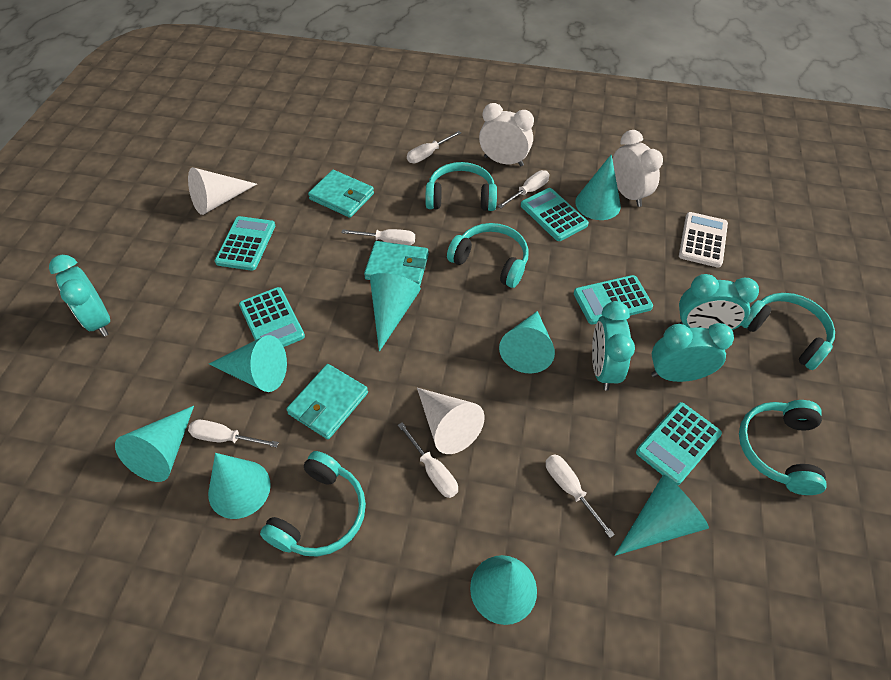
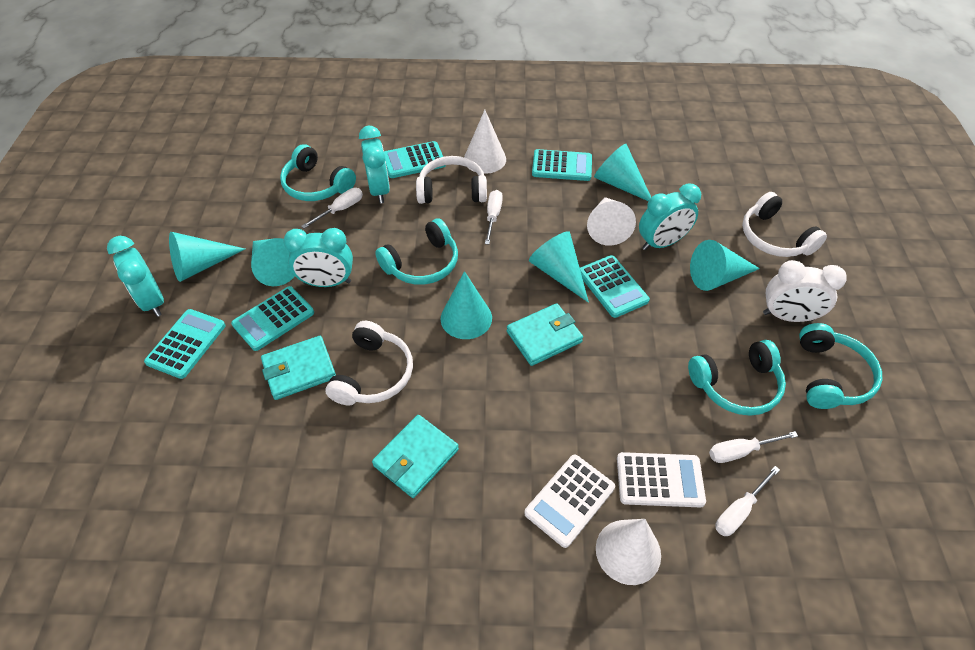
turquoise cone: [115,406,194,482] [208,453,271,519] [209,335,287,392] [370,273,421,352] [470,555,537,625] [499,311,555,373] [575,154,621,220] [615,475,709,556] = 8 -> [169,232,245,282] [251,238,295,286] [441,271,492,339] [529,231,589,303] [594,144,651,201] [690,240,760,291] = 6
turquoise headphones: [260,451,366,557] [425,162,497,211] [447,223,529,288] [739,400,827,495] [741,293,835,370] = 5 -> [280,144,356,201] [375,218,458,285] [688,340,786,416] [799,323,883,409] = 4
white calculator: [679,212,728,268] = 1 -> [524,455,615,548] [617,452,706,507] = 2
white clock: [479,103,534,166] [612,130,663,207] = 2 -> [763,260,847,322] = 1
white cone: [188,167,257,215] [417,388,485,454] = 2 -> [464,110,506,174] [587,197,636,246] [596,519,661,585] = 3
white headphones: none = 0 -> [325,321,413,405] [416,156,487,204] [742,192,827,257] = 3
white screwdriver: [188,420,279,448] [341,229,415,245] [398,422,458,498] [407,131,461,163] [497,170,550,209] [546,454,615,538] = 6 -> [301,188,363,229] [485,190,503,244] [709,431,798,463] [715,466,780,536] = 4

